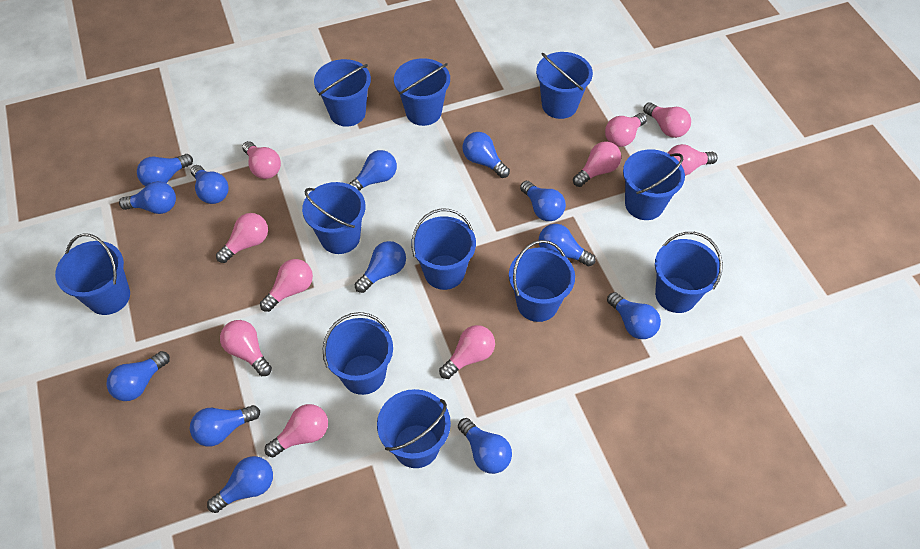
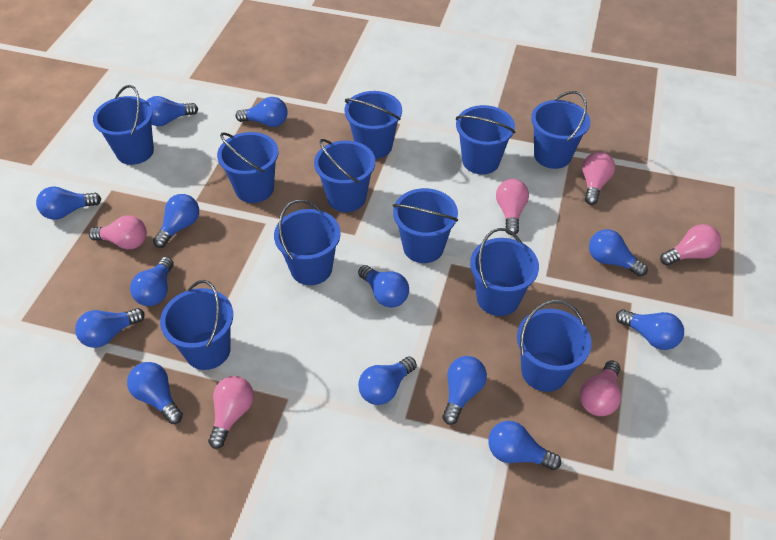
pink light bulb: [216,213,268,263] [220,320,272,376] [242,141,281,179] [260,259,313,312] [265,404,328,457] [439,325,495,379] [573,141,621,187] [605,113,647,147] [643,102,691,138] [668,144,718,176] = 10 -> [89,215,147,250] [208,376,254,449] [496,179,529,235] [580,360,621,416] [582,152,615,205] [660,224,721,266] = 6

